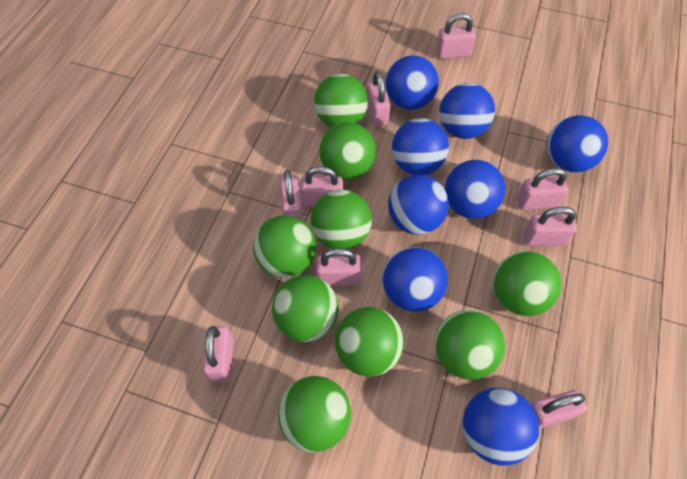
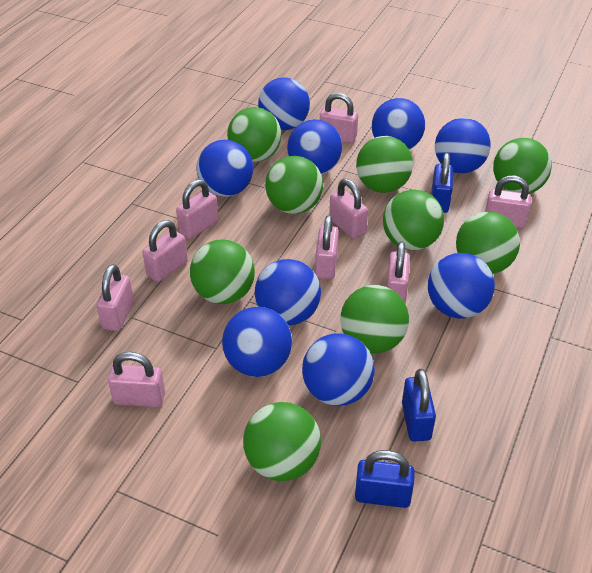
blue ball: [383,247,448,312] [386,56,439,110] [388,174,449,235] [392,118,449,175] [439,83,495,139] [445,160,505,219] [463,388,539,466] [547,115,608,172] = 8 -> [196,140,253,197] [222,307,292,377] [255,259,321,325] [258,77,310,130] [287,119,342,174] [302,333,375,406] [372,98,425,150] [428,253,495,319] [435,118,490,173] = 9
blue padlock: none = 0 -> [355,450,415,508] [402,369,436,441] [432,153,453,213] = 3

